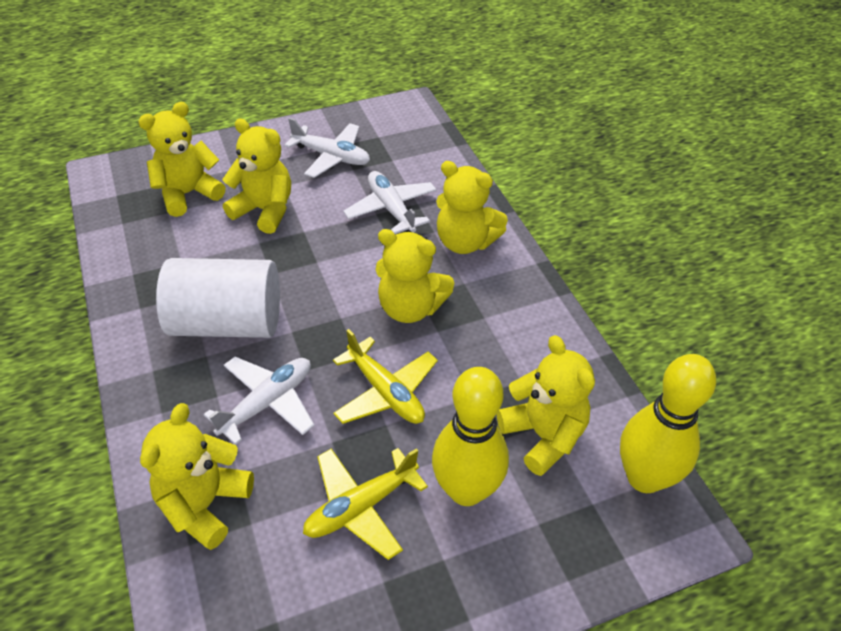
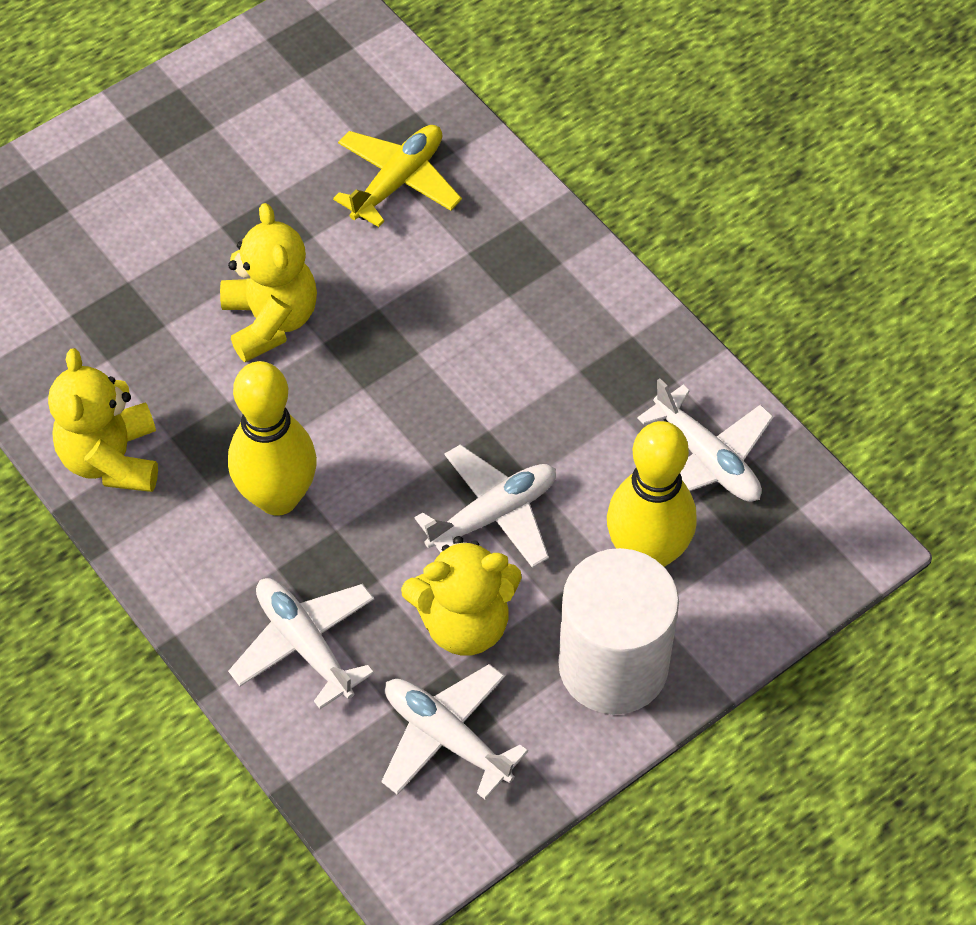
white plane: [204,356,315,445] [285,118,370,178] [343,171,436,234] = 3 -> [228,578,374,709] [381,664,528,799] [415,444,556,568] [637,378,774,502] = 4
yellow plane: [303,448,428,560] [333,329,438,424] = 2 -> [333,125,462,227] = 1
yellow teddy bear: [138,102,226,217] [140,403,254,550] [222,118,291,234] [376,229,454,323] [436,161,508,254] [497,335,595,476] = 6 -> [48,348,158,492] [220,203,317,362] [401,536,522,656] = 3

